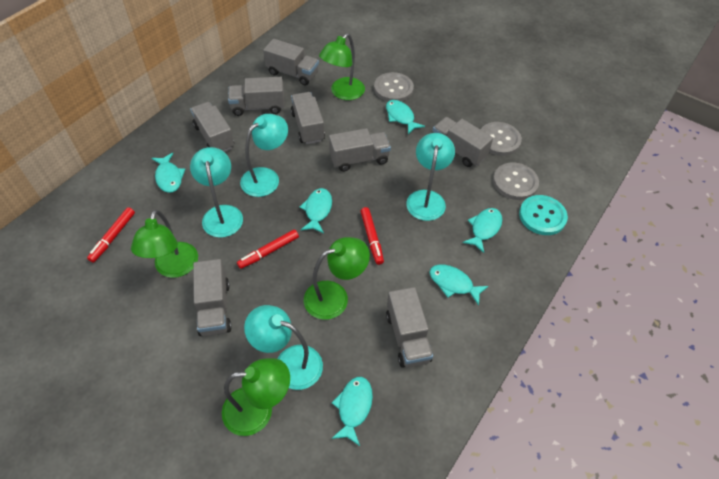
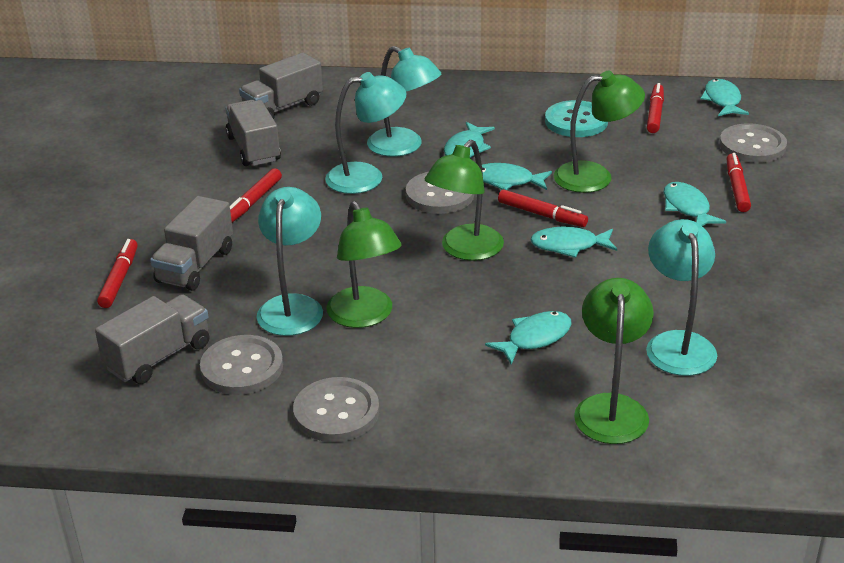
grey button: [374,72,414,102] [480,122,522,156] [493,162,539,200] = 3 -> [200,335,283,395] [293,377,379,442] [406,172,474,214] [720,123,787,163] = 4
grey truck: [190,102,234,152] [193,259,232,336] [228,77,285,116] [263,39,319,86] [291,92,325,144] [329,128,391,172] [386,287,433,368] [432,117,493,167] = 8 -> [95,294,209,384] [150,196,233,291] [225,100,281,166] [239,53,323,119] = 4
red marker: [87,207,135,263] [237,229,299,269] [360,207,384,265] = 3 -> [97,239,138,308] [230,168,282,223] [498,189,588,227] [647,83,664,133] [726,153,751,212] = 5

